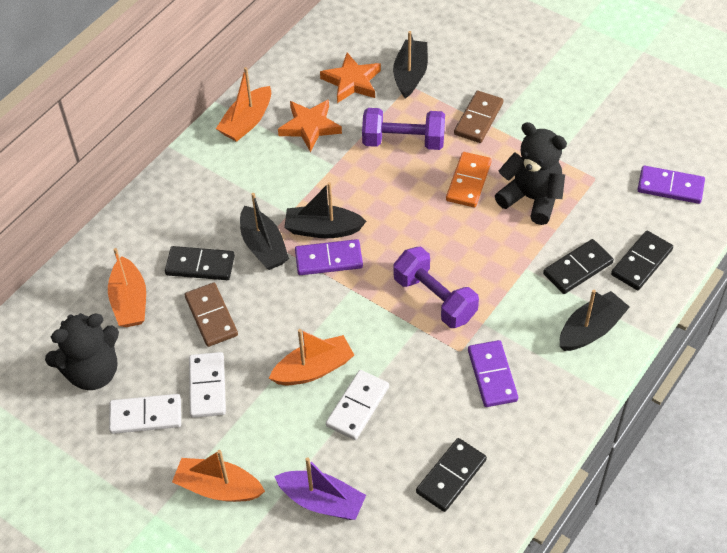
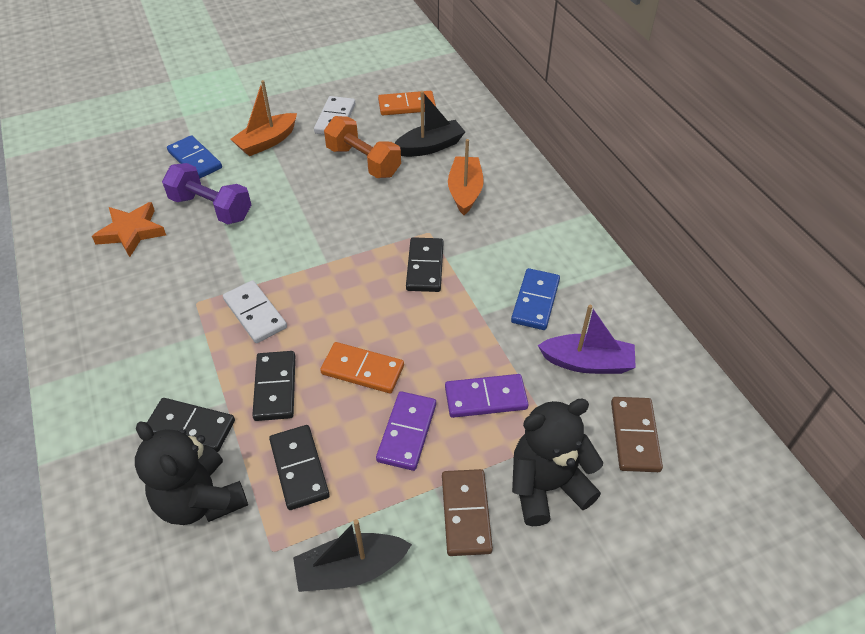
black boat: [240,193,289,270] [284,182,366,238] [393,31,428,98] [560,290,630,351] = 4 -> [293,519,412,592] [395,91,465,157] = 2
blue domino: none = 0 -> [167,135,222,178] [511,268,560,330] = 2
orange boat: [108,248,146,327] [172,450,265,502] [216,67,271,142] [269,329,354,385] = 4 -> [231,80,297,156] [448,139,484,215] = 2
orange domino: [446,152,492,207] = 1 -> [320,342,404,393] [378,91,436,115] = 2
orange dumbbell: none = 0 -> [324,116,401,178] = 1
orange star: [278,100,342,152] [320,53,381,103] = 2 -> [92,202,166,257] = 1
purple domino: [295,239,363,275] [468,340,518,407] [637,166,705,204] = 3 -> [376,391,436,471] [445,374,528,418] = 2
purple dumbbell: [362,108,445,150] [394,247,479,328] = 2 -> [162,163,251,224] = 1
white domino: [109,394,181,434] [189,352,226,418] [326,370,389,440] = 3 -> [223,280,287,343] [314,96,355,134] = 2

